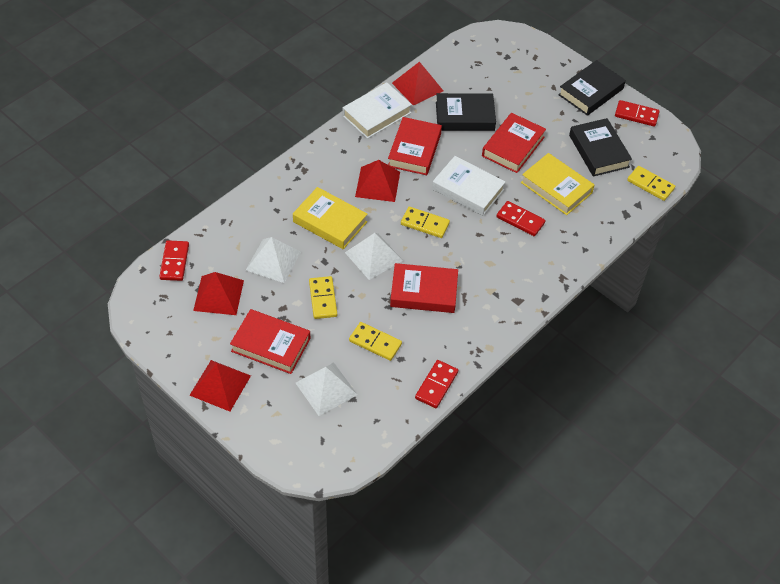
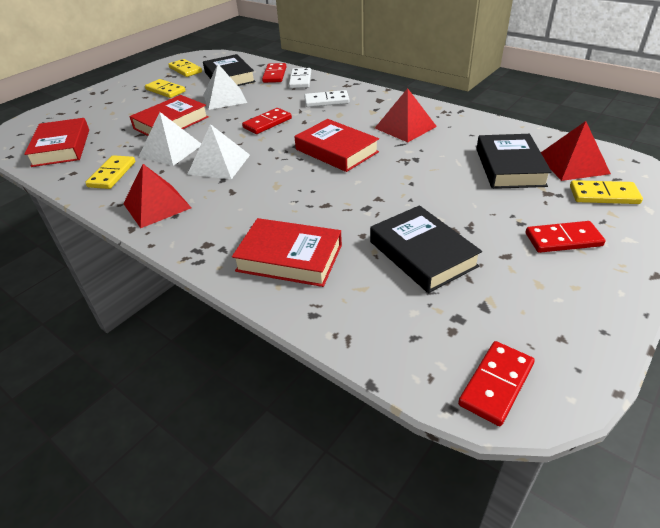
red pyramid: [190,360,251,411] [193,272,244,315] [355,160,400,202] [392,62,443,106] = 4 -> [123,164,191,228] [375,88,437,142] [541,121,611,181] = 3
white book: [343,82,412,139] [432,156,505,216] = 2 -> none = 0
white domino: none = 0 -> [289,68,311,88] [304,90,349,107] = 2
yellow book: [293,187,367,249] [521,153,594,215] = 2 -> none = 0

